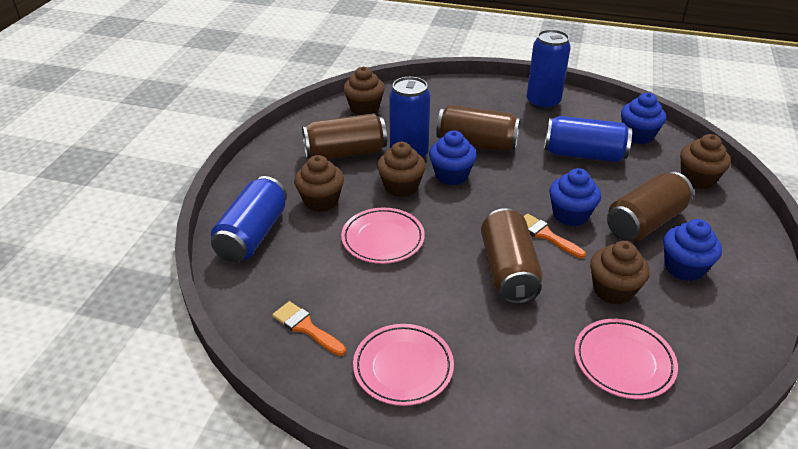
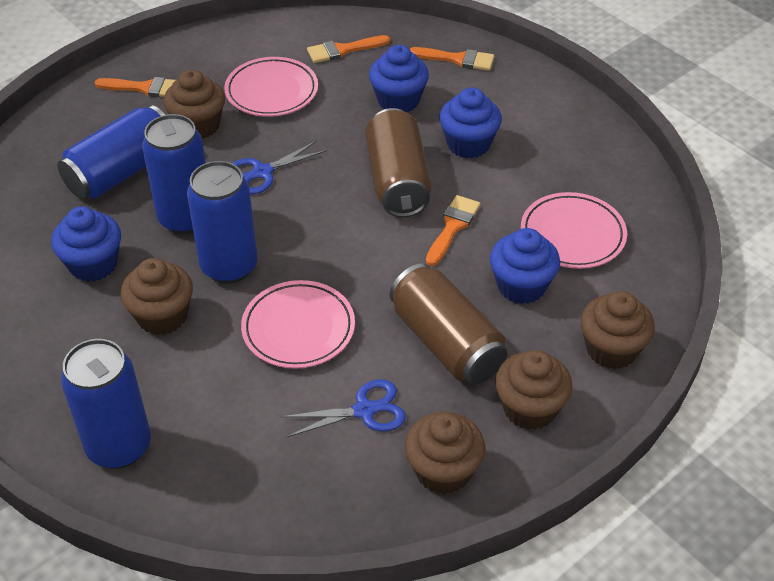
blue scissors: none = 0 -> [232,141,327,194] [281,379,406,438] = 2
brown can: [302,113,387,159] [436,105,520,151] [481,208,543,304] [607,172,693,242] = 4 -> [365,108,432,217] [390,263,508,385] = 2
orange brush: [272,301,346,356] [523,214,586,258] = 2 -> [95,77,175,97] [307,35,390,63] [410,47,494,71] [426,195,480,266] = 4

